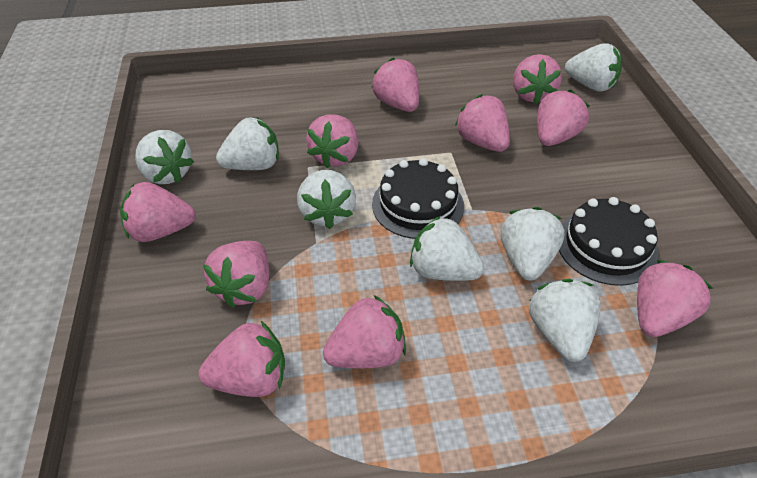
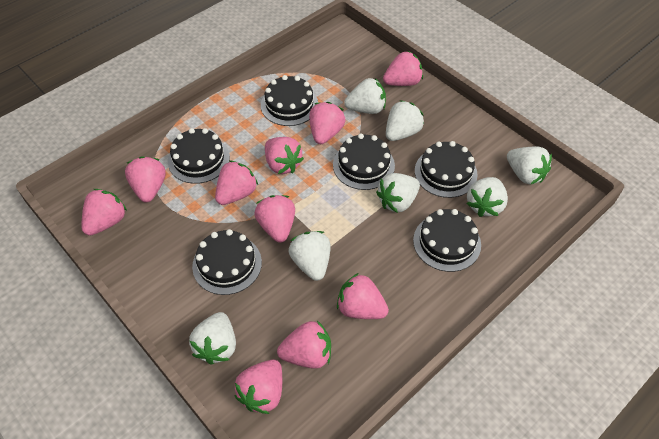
black cake: [372,158,464,239] [559,197,658,286] = 2 -> [168,128,230,184] [192,229,262,295] [261,75,318,126] [333,133,395,190] [413,209,481,272] [415,141,478,198] = 6

